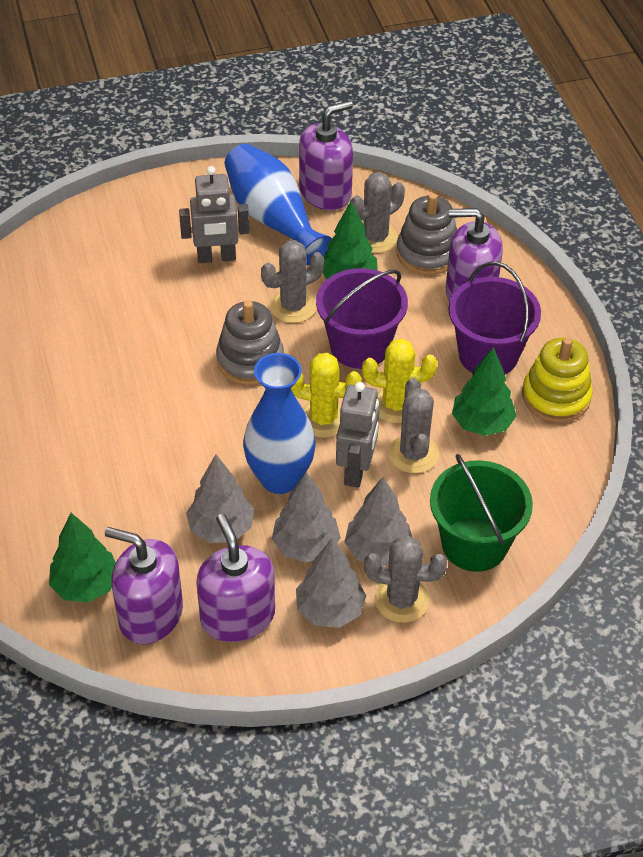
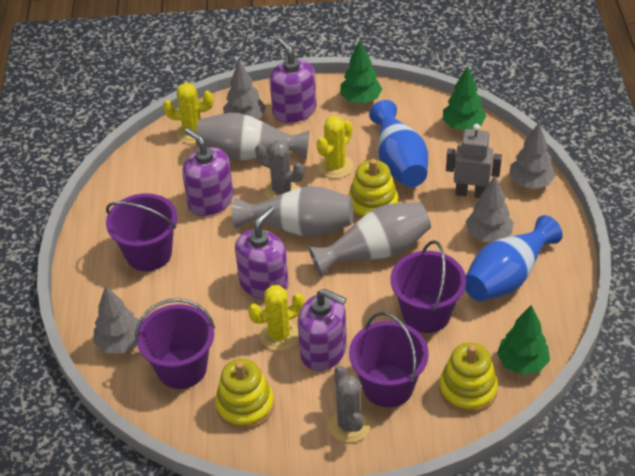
green bucket: [430,454,533,572] = 1 -> none = 0
grey cactus: [261,240,324,323] [350,172,405,253] [364,535,447,623] [388,378,439,473] = 4 -> [255,140,304,199] [328,366,371,443] = 2
grey robot: [179,166,249,263] [336,382,379,488] = 2 -> [446,124,502,198] = 1
grey stacking toy: [216,300,284,385] [396,193,457,275] = 2 -> none = 0
grey vase: none = 0 -> [196,113,310,161] [232,186,354,237] [309,202,431,277] = 3
purple bucket: [316,268,408,369] [448,262,541,375] = 2 -> [106,193,177,271] [135,298,215,389] [349,312,429,407] [391,240,466,333] = 4
yellow cactus: [291,353,362,438] [362,339,437,423] = 2 -> [163,83,213,144] [248,285,305,351] [317,116,353,178] = 3
yellow stacking toy: [522,338,593,423] = 1 -> [215,359,274,430] [348,159,399,220] [439,342,498,414] = 3

